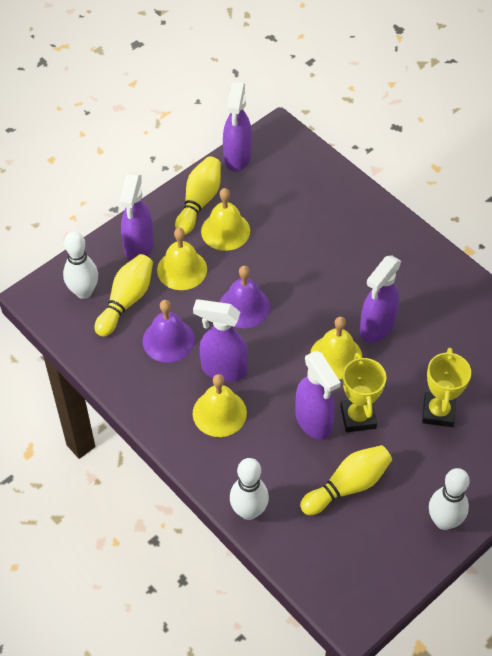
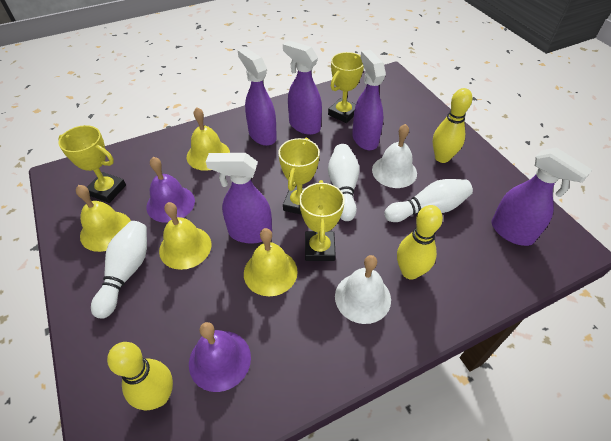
white bell: none = 0 -> [335,255,391,324] [372,124,417,188] = 2
yellow trophy: [340,353,386,432] [422,348,471,427] = 2 -> [58,125,126,203] [278,138,320,215] [299,180,345,261] [328,52,364,123] = 4

